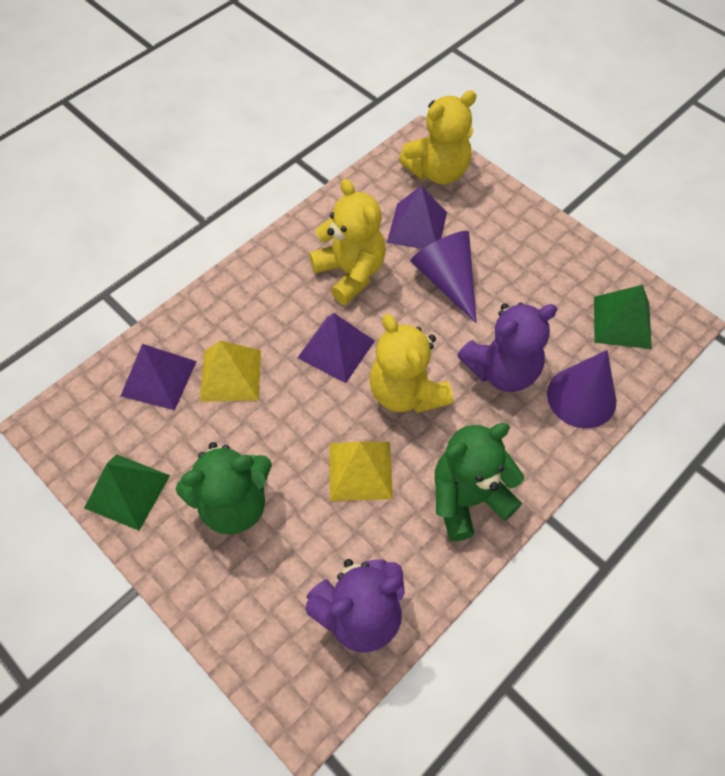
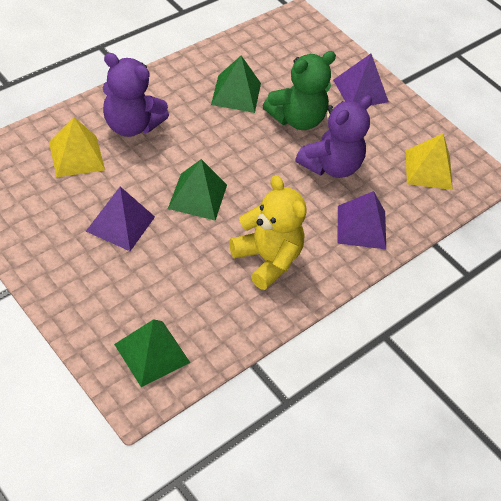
green pyramid: [84,454,170,531] [594,285,652,349] = 2 -> [114,319,190,387] [168,159,227,221] [211,56,261,113] = 3
green teddy bear: [176,442,272,535] [435,423,524,541] = 2 -> [263,51,336,130] = 1
purple cone: [410,231,477,323] [547,350,617,428] = 2 -> none = 0
yellow teddy bear: [309,179,386,305] [369,314,453,413] [399,90,476,184] = 3 -> [229,175,306,290] = 1

